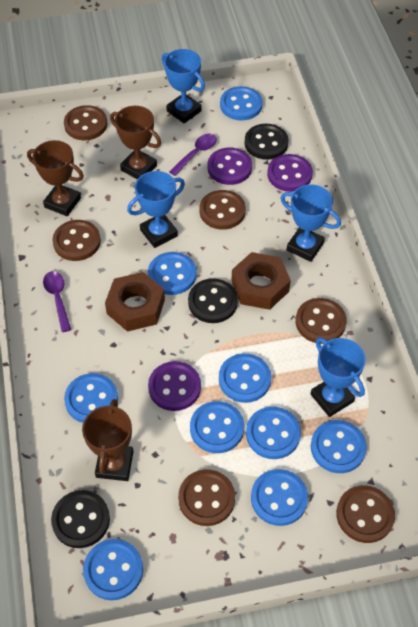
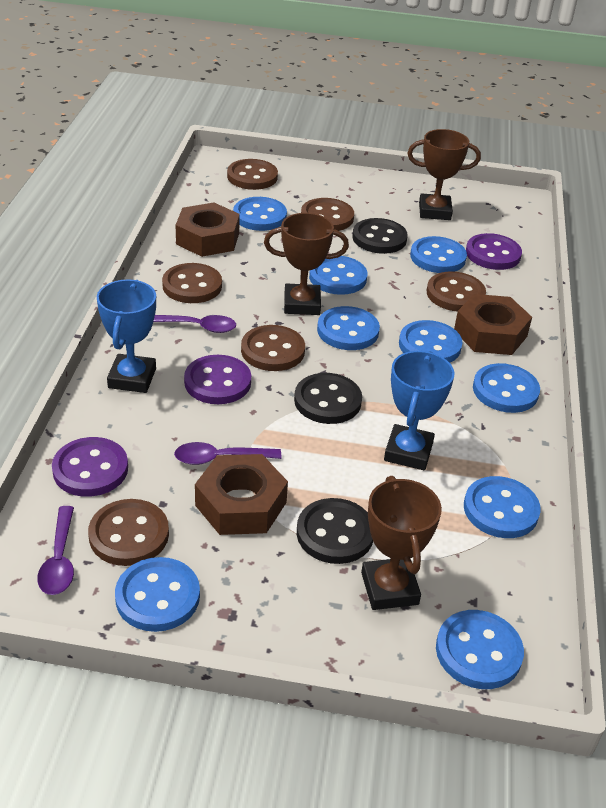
blue trophy: [127,171,185,248] [161,49,205,123] [280,185,341,262] [311,337,366,417] = 4 -> [97,279,156,393] [384,351,455,470] = 2
brown nut: [105,272,165,332] [232,252,291,310] = 2 -> [176,202,240,257] [195,454,288,535] [454,294,532,355] = 3
purple spoon: [43,271,71,332] [169,134,217,176] = 2 -> [37,506,74,595] [153,315,236,333] [174,442,281,465] = 3

